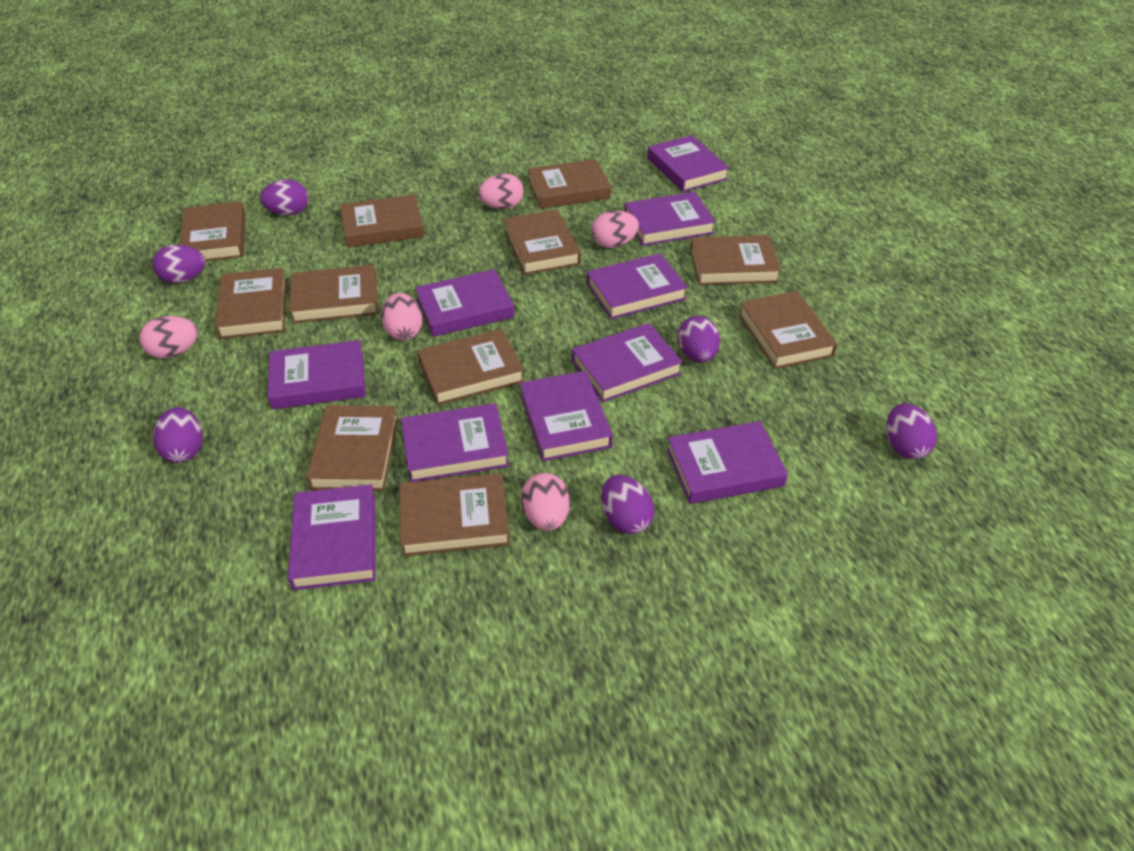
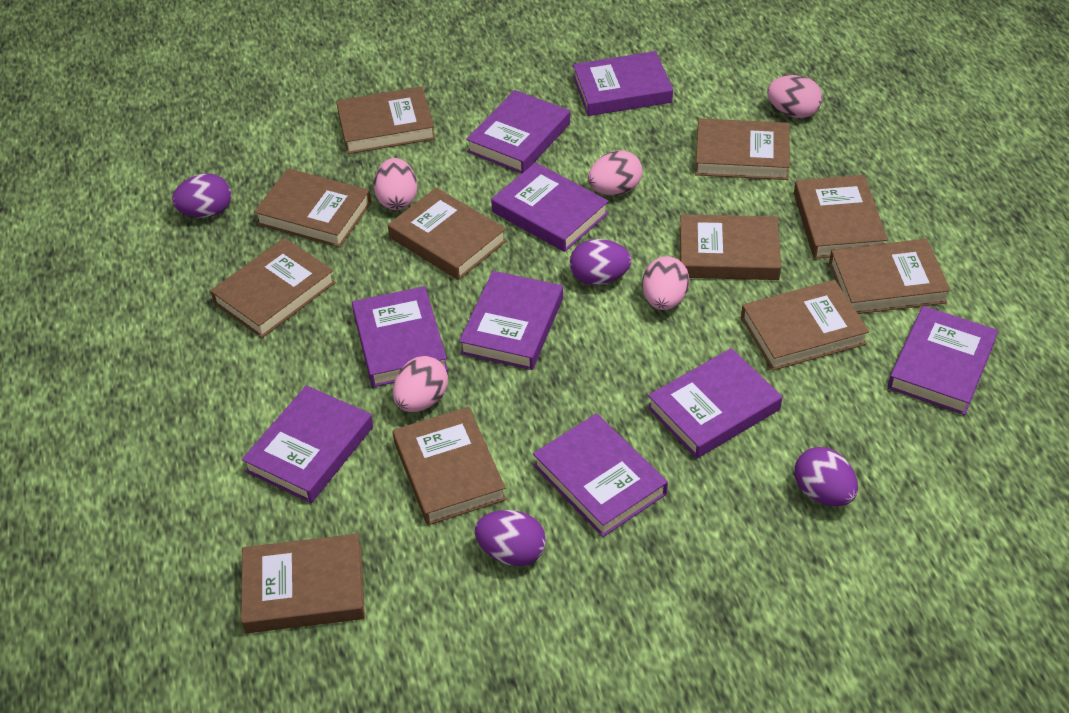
purple book: [268,340,366,409] [288,484,375,590] [401,403,509,482] [415,269,514,337] [520,371,613,461] [572,323,683,402] [587,253,688,319] [625,192,716,246] [647,135,729,192] [667,421,788,504] = 10 -> [242,385,373,503] [352,286,448,387] [459,271,563,370] [466,90,570,173] [491,163,609,252] [533,414,668,537] [573,51,673,116] [647,348,782,458] [888,306,998,415] = 9
purple egg: [152,244,205,283] [153,407,203,463] [260,179,308,215] [601,475,654,534] [678,316,720,362] [886,403,937,459] = 6 -> [172,174,231,218] [475,510,546,566] [570,239,632,285] [795,447,858,506] = 4

